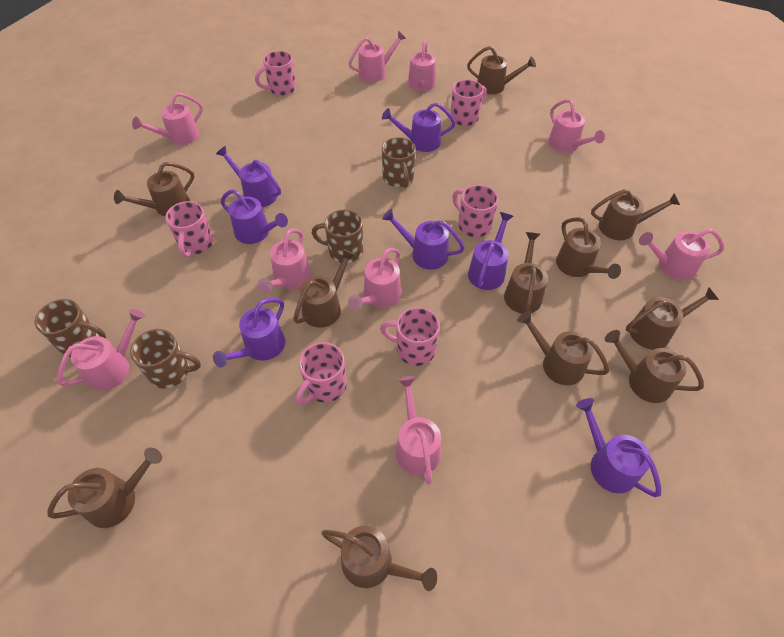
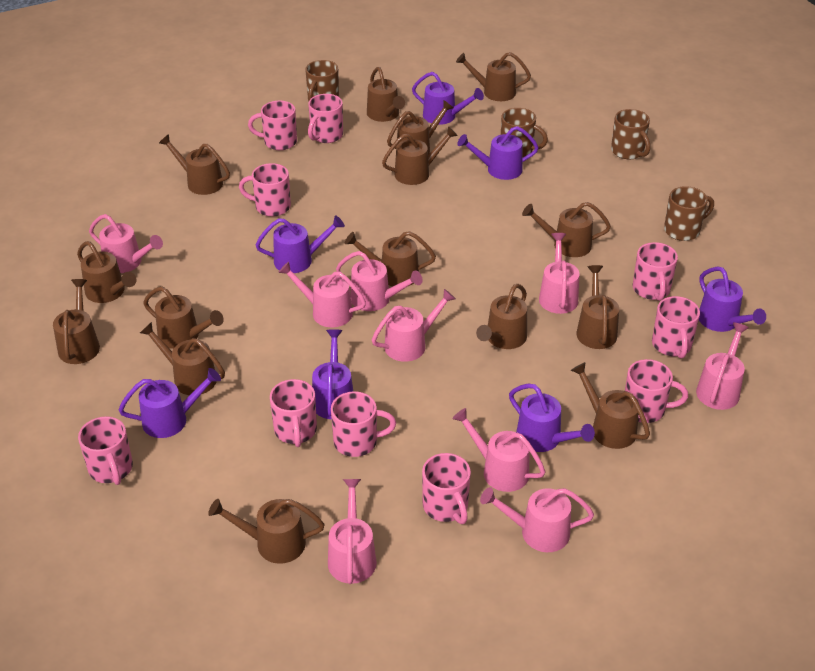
brown watering can: [47,448,162,528] [114,162,194,216] [294,249,356,328] [321,526,437,591] [467,46,536,95] [504,232,548,314] [517,311,609,385] [556,217,621,279] [591,189,680,240] [605,330,704,403] [626,287,719,350] = 11 -> [53,279,100,364] [77,241,136,303] [140,322,225,395] [143,287,224,349] [159,134,230,195] [208,499,325,564] [345,231,436,286] [367,67,405,122] [382,126,458,185] [387,100,453,155] [456,52,531,101] [476,284,527,349] [522,202,611,257] [571,362,650,449] [577,265,619,349] = 15
pink mug: [165,201,213,258] [255,51,296,96] [296,342,347,405] [380,307,440,366] [450,79,487,126] [452,185,498,237] = 6 -> [78,416,133,485] [239,163,291,217] [248,100,297,150] [270,379,317,447] [308,94,343,143] [331,391,396,457] [422,453,471,524] [625,359,688,423] [633,242,678,301] [652,296,700,359] = 10

